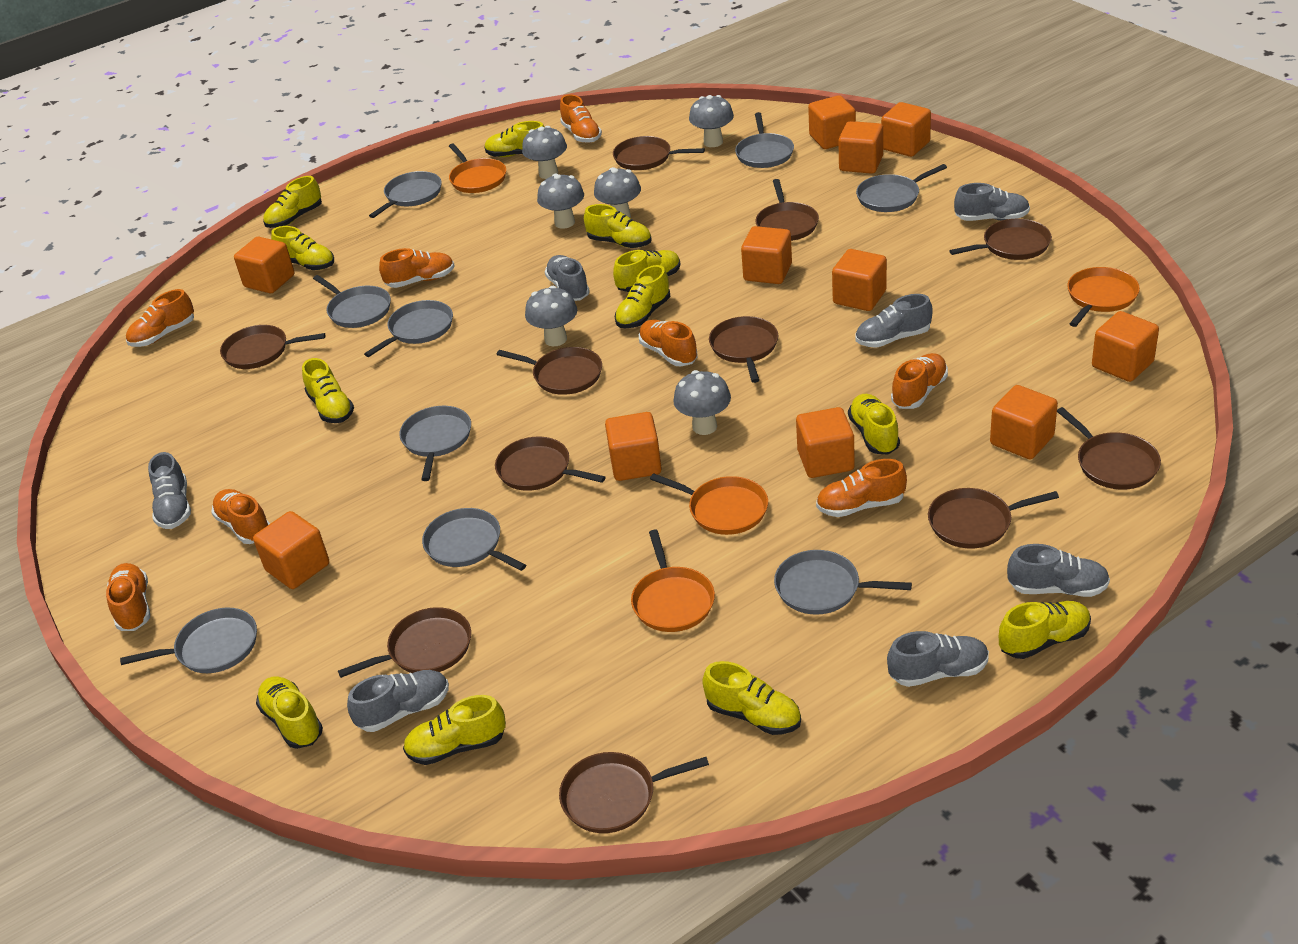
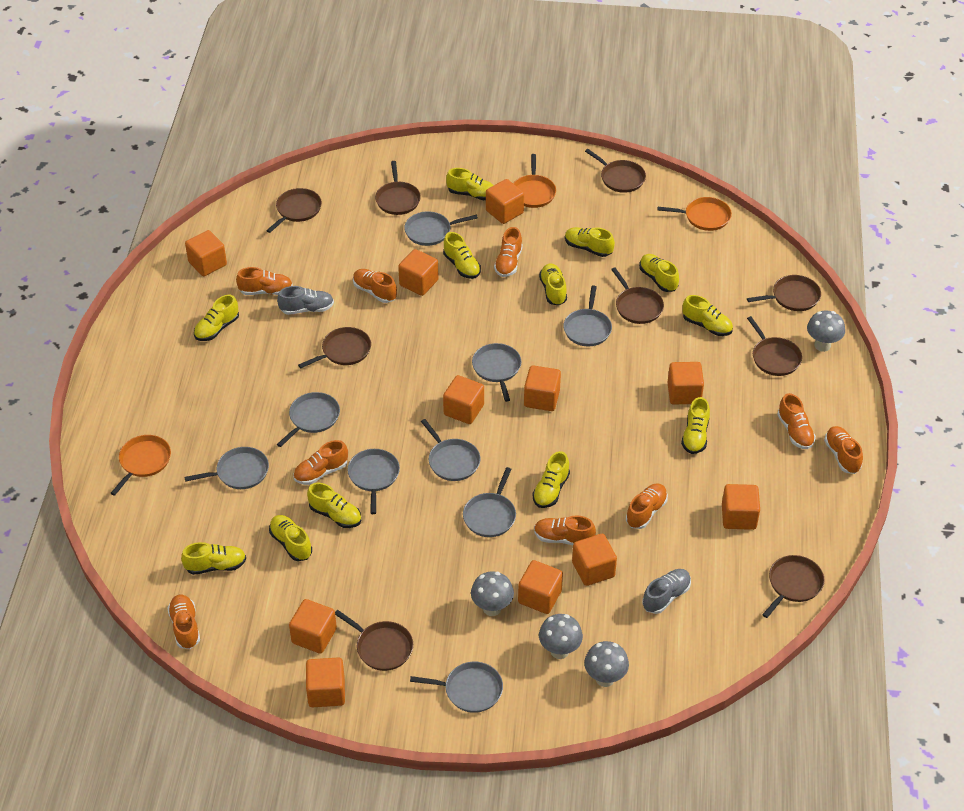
brown pan: [220,325,326,369] [338,607,471,678] [495,436,606,491] [496,347,602,395] [559,752,709,833] [613,136,705,170] [709,316,778,383] [755,179,819,241] [928,488,1059,548] [949,219,1052,260] [1057,407,1161,490] = 11 -> [266,188,322,233] [298,327,371,368] [335,610,413,671] [375,161,421,215] [585,149,646,193] [611,267,664,324] [747,275,821,311] [747,316,802,376] [762,555,825,618] = 9
grey mushroom: [522,126,567,179] [525,286,577,346] [537,174,584,229] [594,167,641,218] [673,370,731,435] [689,95,734,147] = 6 -> [471,571,514,616] [539,614,583,659] [584,641,629,687] [807,310,845,352] = 4
grey shoe: [148,452,191,529] [347,670,449,732] [545,255,590,301] [856,294,933,348] [887,631,989,687] [954,183,1030,221] [1007,544,1110,597] = 7 -> [277,286,334,315] [642,569,691,614] = 2
orange pan: [449,143,506,193] [631,530,715,632] [650,473,768,535] [1067,267,1140,327] = 4 -> [111,435,171,496] [513,154,556,208] [658,197,732,231] = 3
orange shoe: [106,563,150,631] [126,289,194,347] [211,489,270,544] [379,248,455,288] [560,94,602,143] [639,320,698,367] [816,459,907,517] [891,353,948,409] = 8 -> [167,595,200,649] [236,267,293,295] [293,440,348,485] [353,269,397,303] [494,227,523,277] [534,515,596,545] [626,484,668,529] [777,393,816,449] [824,426,863,474] = 9

